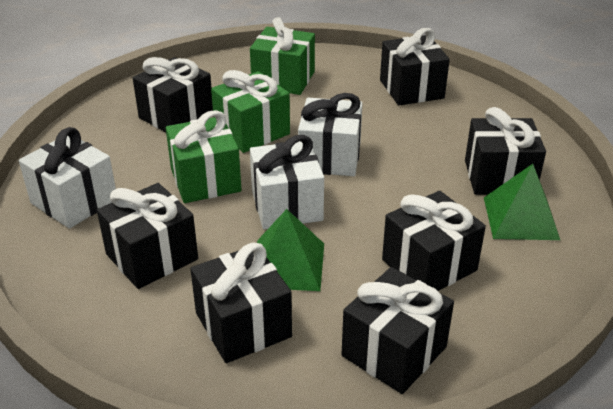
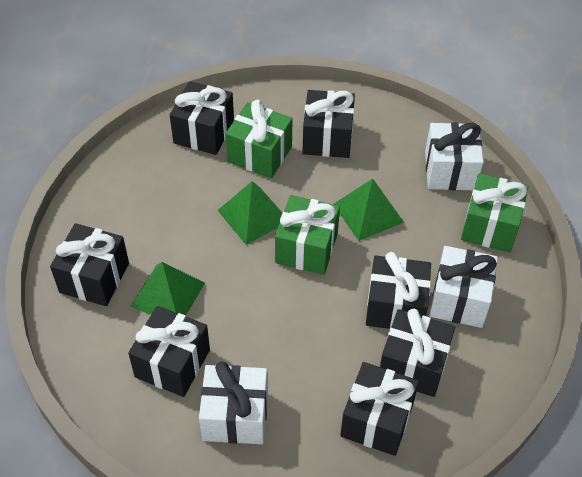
green pyramid: [257,209,324,291] [484,164,560,240] = 2 -> [130,262,205,316] [217,181,282,245] [334,179,404,241] = 3

